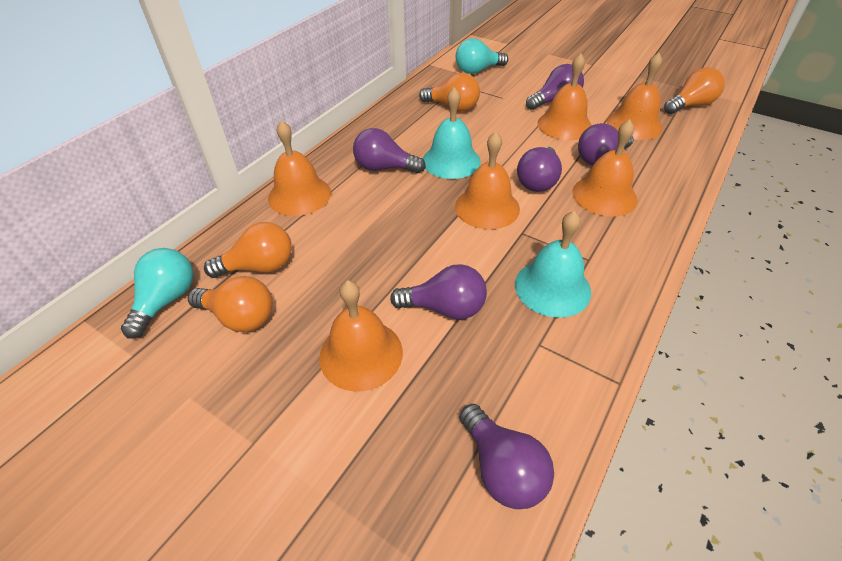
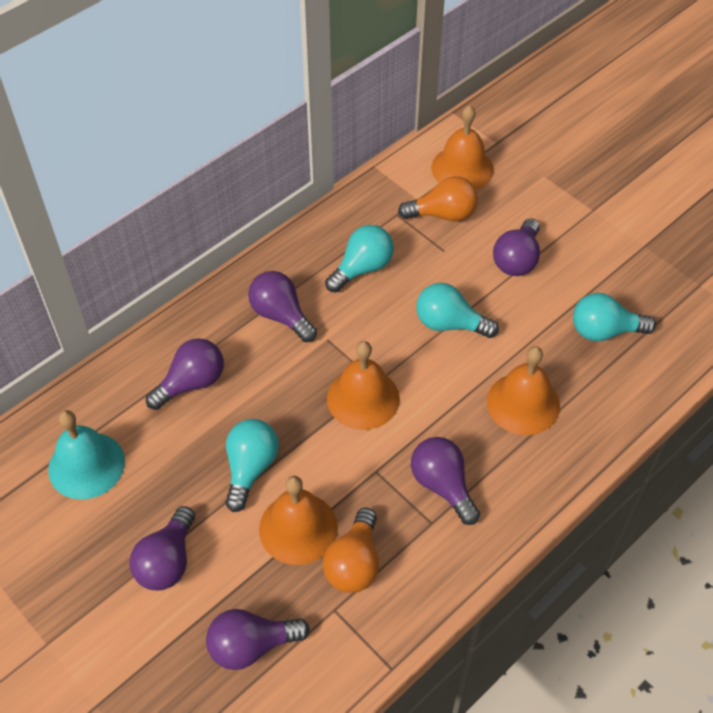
orange bell: [268,120,331,216] [319,280,403,391] [455,131,520,229] [538,53,592,140] [572,119,638,217] [606,53,663,140] = 6 -> [259,476,338,565] [327,341,400,430] [431,105,494,190] [487,346,560,435] = 4
orange light bulb: [188,276,273,332] [204,222,292,278] [419,73,480,111] [664,67,725,114] = 4 -> [323,508,379,593] [398,176,478,221] = 2
turquoise bell: [423,87,481,179] [515,211,591,318] = 2 -> [48,410,125,500] = 1
turquoise light bulb: [121,248,193,339] [456,38,508,74] = 2 -> [225,419,279,512] [325,225,394,293] [416,283,499,338] [573,293,656,341] = 4

